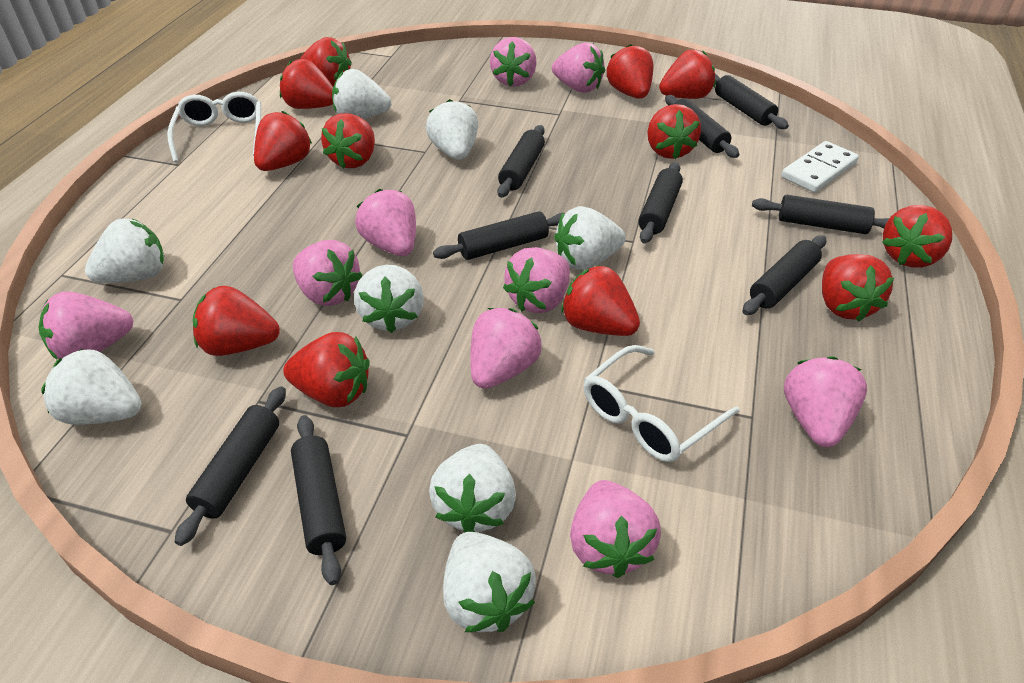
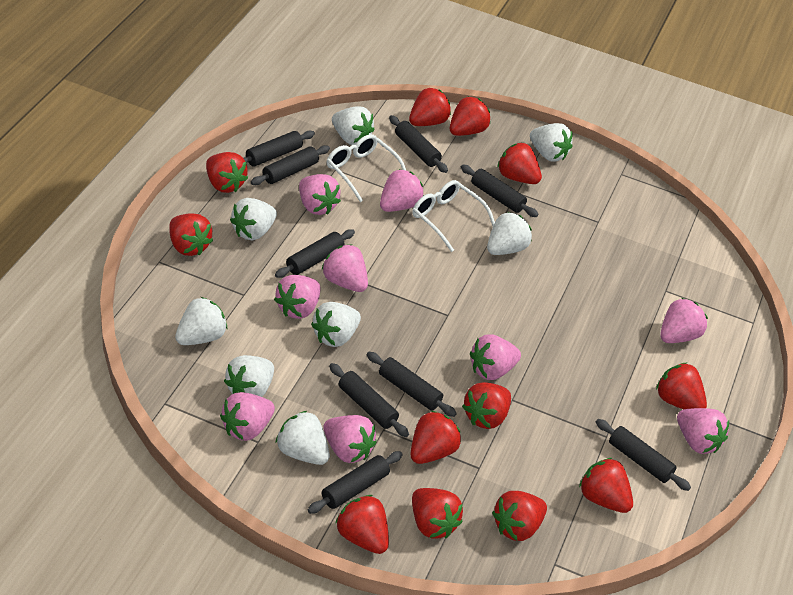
white domino: [781,141,859,193] = 1 -> none = 0

